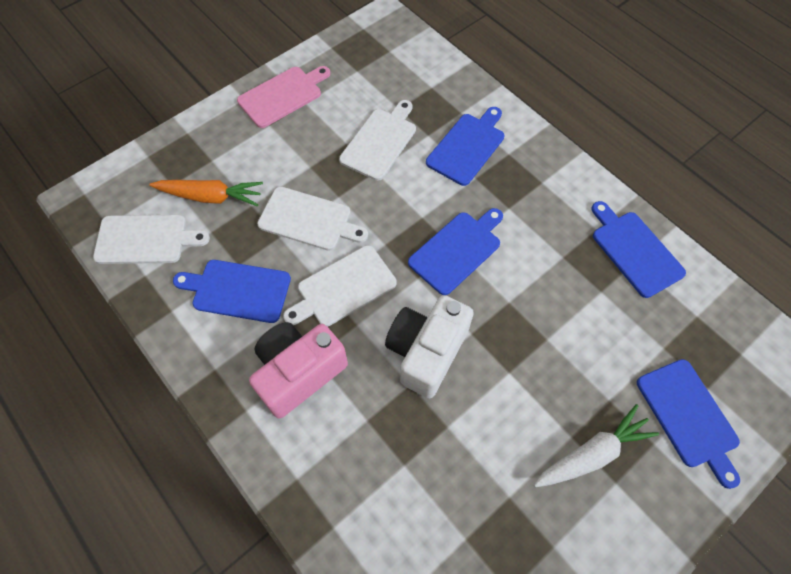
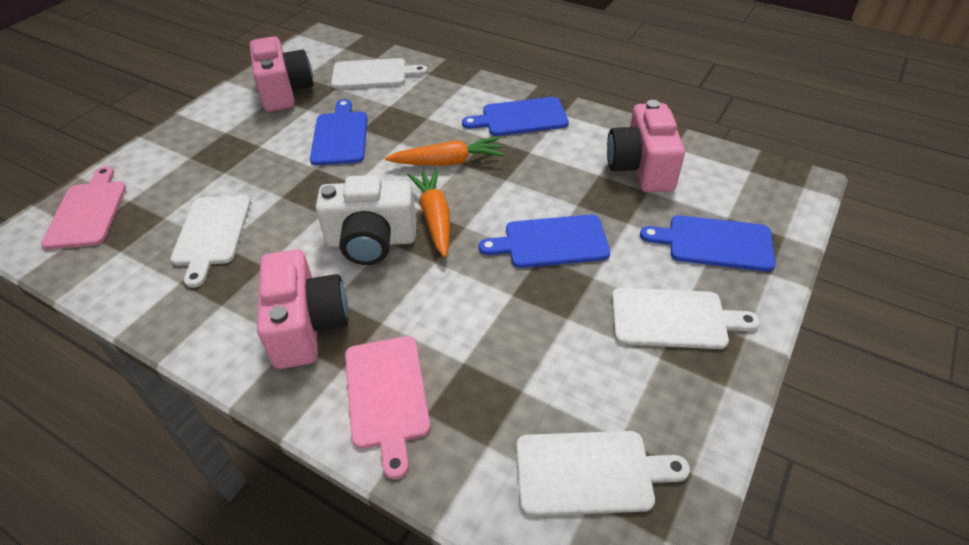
blue cutting board: [173,260,291,323] [408,208,503,295] [426,107,504,186] [591,201,686,298] [637,359,740,489] = 5 -> [310,99,367,165] [462,97,569,136] [479,214,610,268] [640,215,776,272] = 4
orange carrot: [149,180,263,207] = 1 -> [385,137,504,166] [407,168,450,257] = 2
pink camera: [249,322,348,419] = 1 -> [250,36,314,112] [257,249,348,369] [607,100,685,192] = 3
pink cutting board: [237,66,330,128] = 1 -> [41,166,126,249] [345,336,430,479] = 2
white carrot: [534,404,659,487] = 1 -> none = 0

